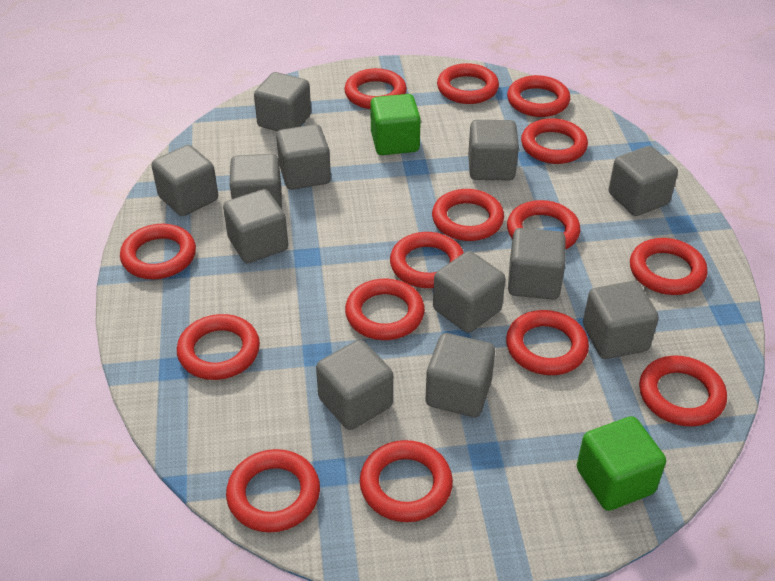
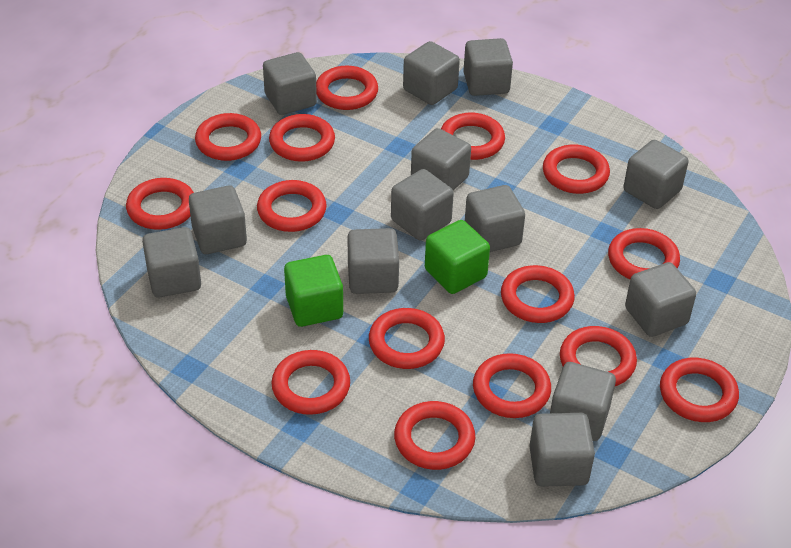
grey cube: [151,145,218,216] [223,189,288,263] [230,154,282,209] [254,72,311,131] [276,124,331,190] [316,340,393,430] [426,333,495,417] [433,251,506,333] [468,120,519,180] [508,228,566,299] [583,281,659,359] [608,146,678,216] = 12 -> [142,227,201,298] [189,185,247,254] [263,52,317,115] [348,228,399,294] [391,169,454,240] [403,41,460,105] [411,128,471,190] [463,38,513,96] [465,185,525,252] [529,413,595,487] [550,362,616,441] [623,140,689,209] [625,262,696,337] = 13

